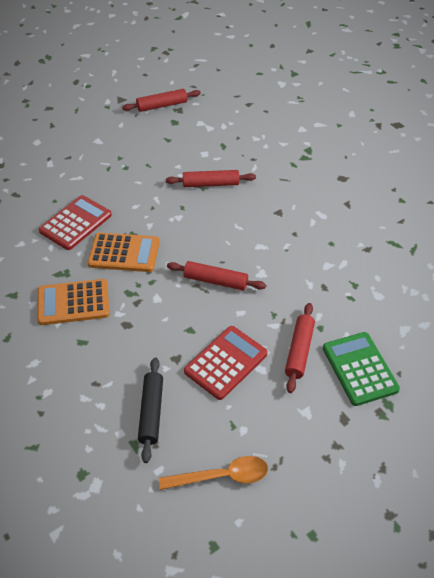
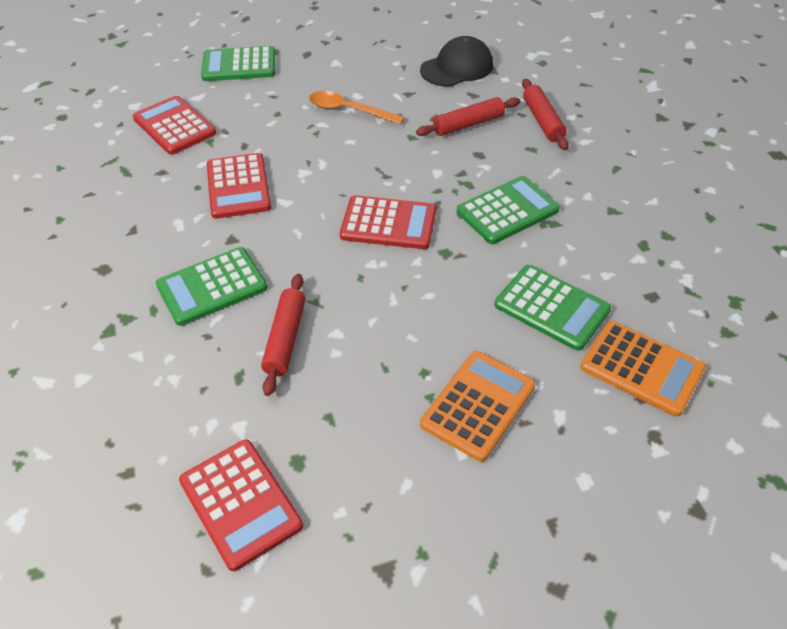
black cap: none = 0 -> [420,36,493,87] = 1
black rolling pin: [138,357,163,463] = 1 -> none = 0
green calculator: [323,332,400,406] = 1 -> [156,247,268,326] [201,46,275,81] [457,176,560,244] [495,265,611,351] = 4
red calculator: [39,195,112,250] [184,326,268,400] = 2 -> [133,96,216,155] [179,439,303,571] [207,153,271,219] [340,195,436,249] = 4
red rolling pin: [122,89,201,112] [166,170,256,187] [167,261,266,290] [285,303,315,393] = 4 -> [261,274,305,396] [416,97,520,136] [522,79,569,150] = 3

